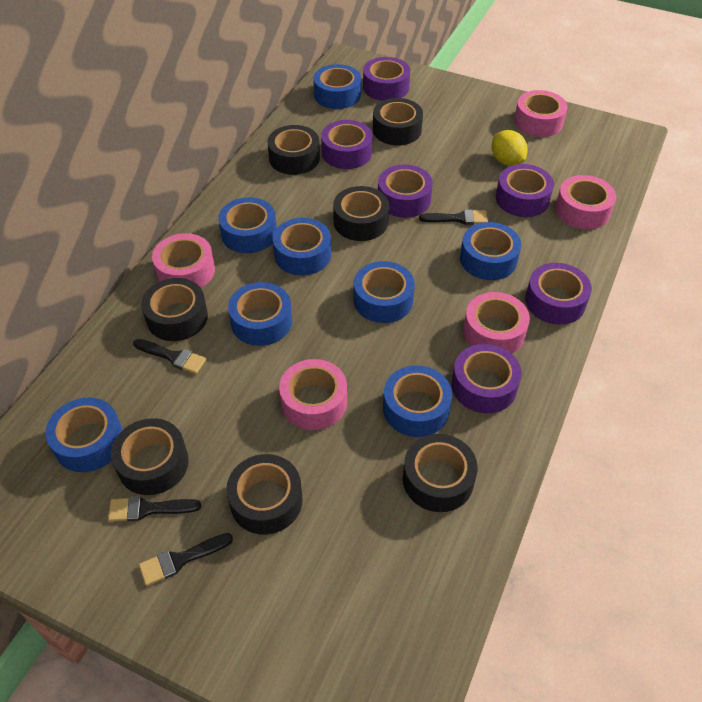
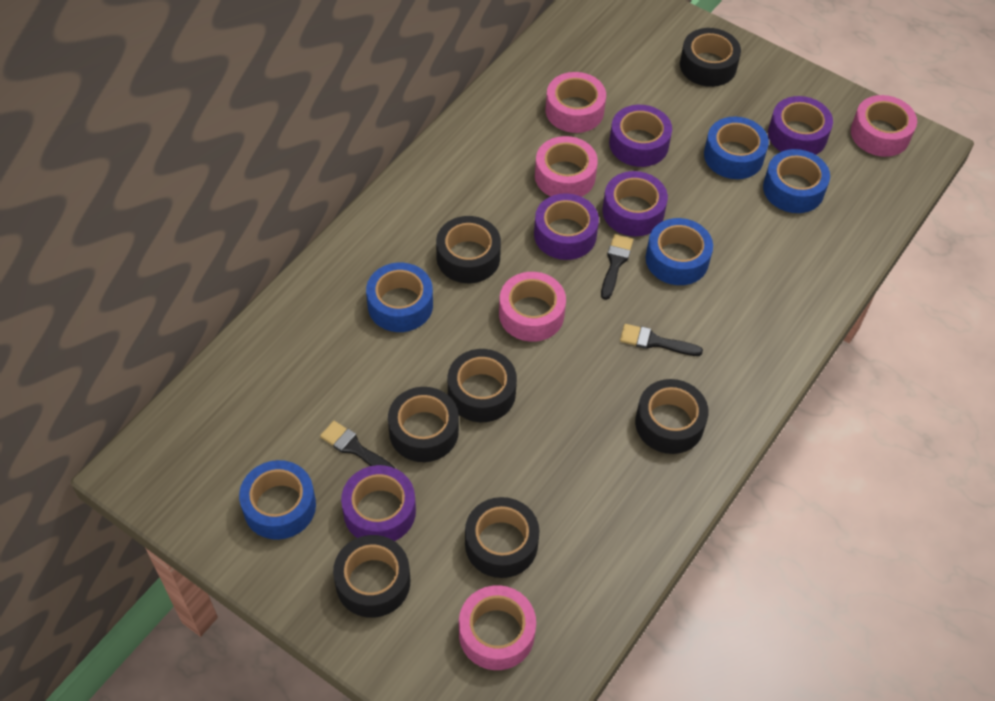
black brush: [108,496,201,522] [133,339,206,374] [139,533,233,586] [419,209,488,225] = 4 -> [320,421,396,469] [601,234,633,300] [620,324,703,356] = 3
blue tape: [45,398,123,472] [218,197,277,253] [228,282,292,346] [273,218,331,276] [313,64,361,109] [354,261,415,323] [383,365,452,437] [460,222,521,280] = 8 -> [239,460,316,540] [366,263,433,332] [646,218,713,285] [704,117,769,179] [763,149,830,213] = 5
purple tape: [321,120,373,169] [363,57,410,101] [378,165,433,218] [452,344,522,414] [496,164,554,217] [525,263,592,325] = 6 -> [341,465,416,541] [534,193,599,260] [603,171,668,236] [609,105,672,167] [768,96,833,155] = 5
yellow lemon: [491,130,528,166] = 1 -> none = 0

